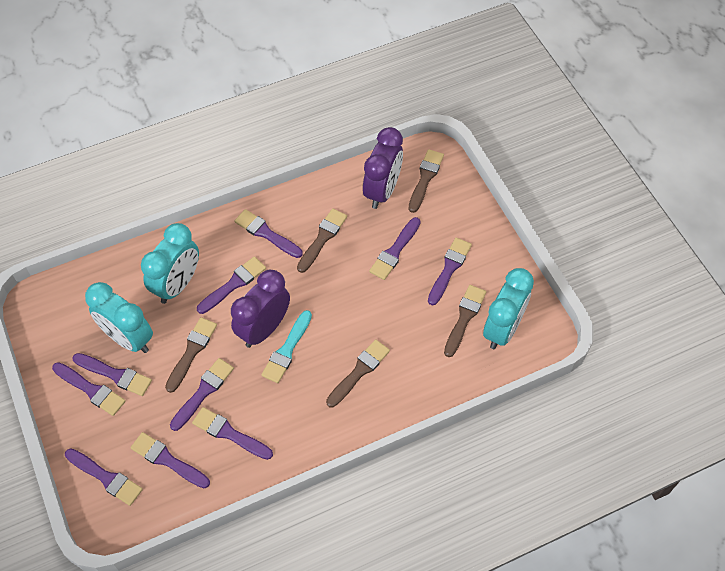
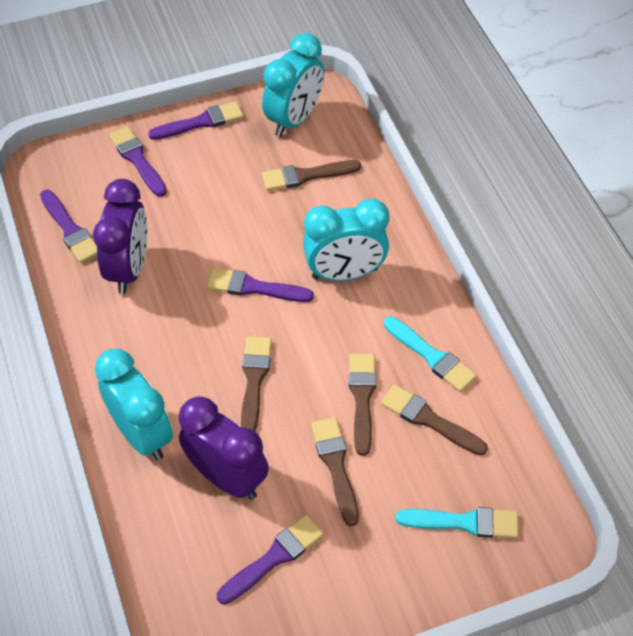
purple brush: [52,362,126,416] [65,449,143,506] [72,353,152,396] [130,432,210,488] [170,358,234,431] [192,407,273,460] [197,256,266,314] [234,209,303,258] [369,217,421,280] [428,237,472,305] = 10 -> [40,190,97,263] [109,126,167,197] [148,101,244,140] [207,268,314,302] [217,515,324,604] = 5
turquoise brush: [261,310,312,383] = 1 -> [384,316,477,392] [396,507,519,538] = 2

